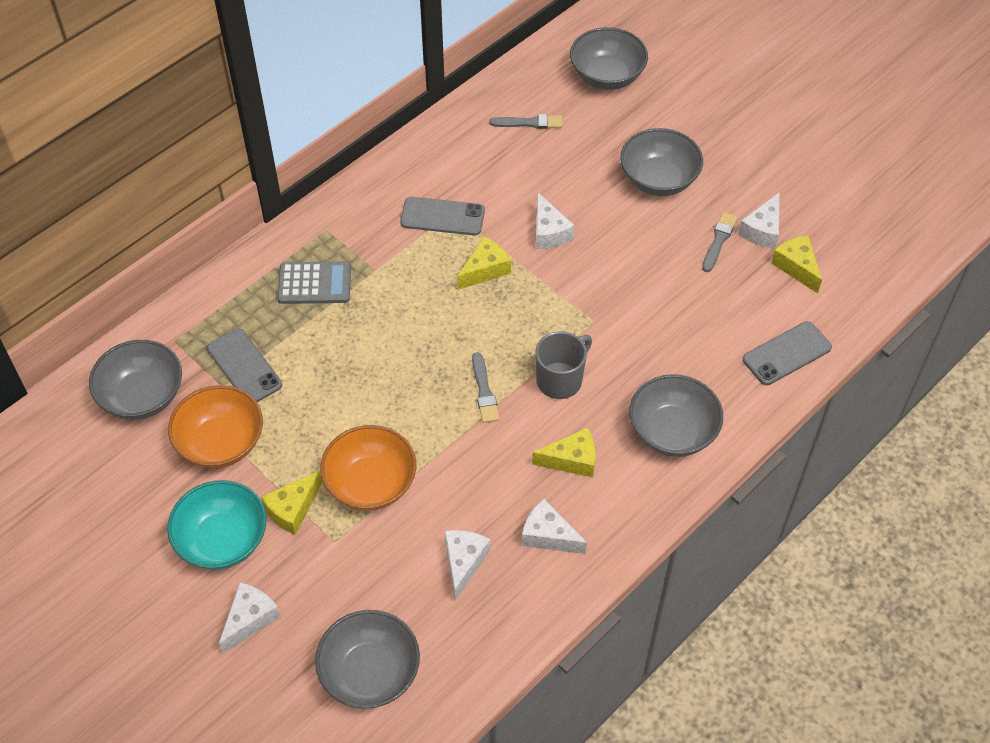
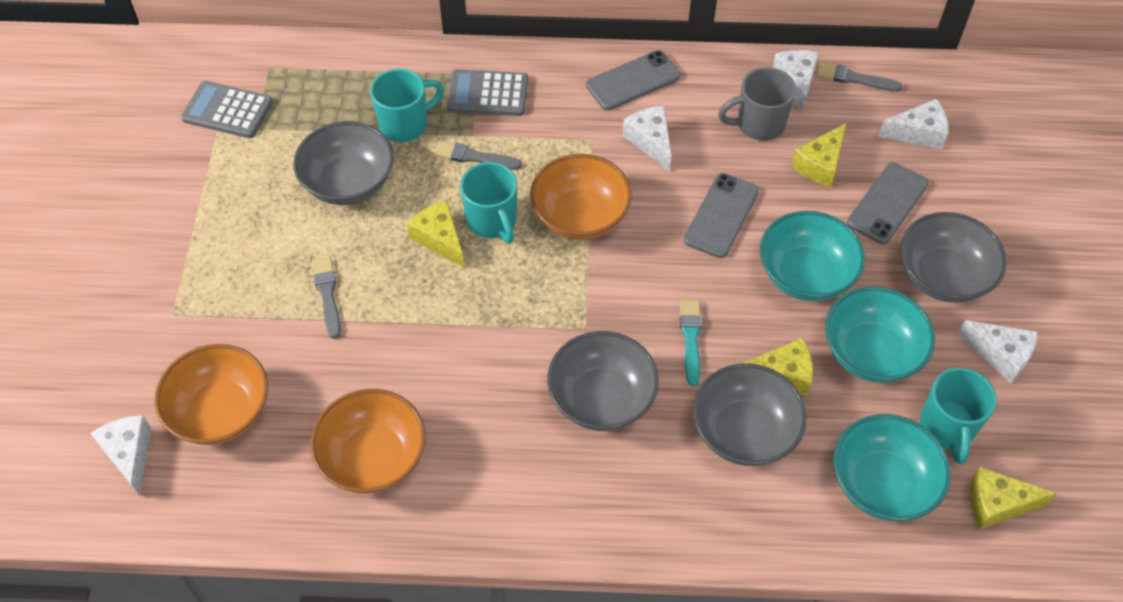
grey bowl: [89,340,182,420] [315,610,420,709] [570,27,648,90] [620,128,703,196] [629,374,723,457] = 5 -> [293,121,394,205] [547,331,659,431] [693,363,807,466] [900,212,1007,303] = 4
grey calculator: [277,261,351,304] = 1 -> [181,81,273,138] [447,69,528,116] = 2
orange bowl: [168,385,263,468] [320,425,416,511] = 2 -> [154,344,268,445] [310,389,426,494] [530,154,632,240] = 3
turquoise bowl: [167,480,267,570] = 1 -> [760,211,865,301] [825,286,935,383] [833,414,951,521] = 3
turquoise brush: none = 0 -> [680,300,702,386] = 1
turquoise mug: none = 0 -> [370,69,444,142] [460,162,517,243] [920,368,997,464] = 3

